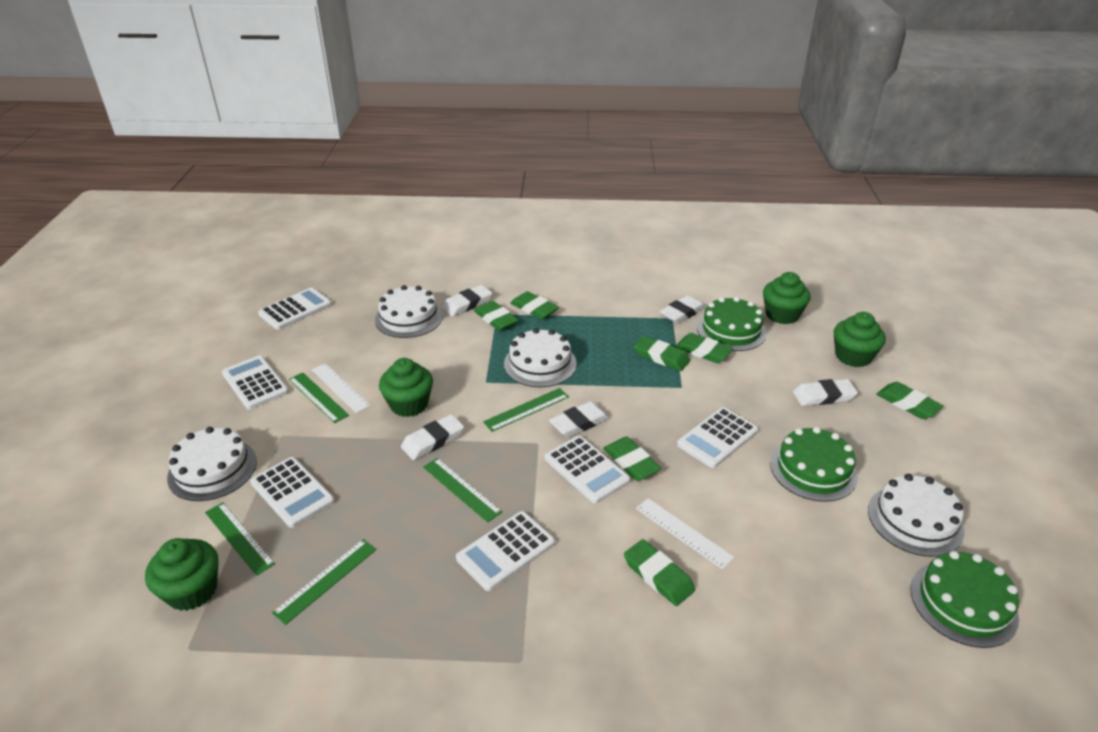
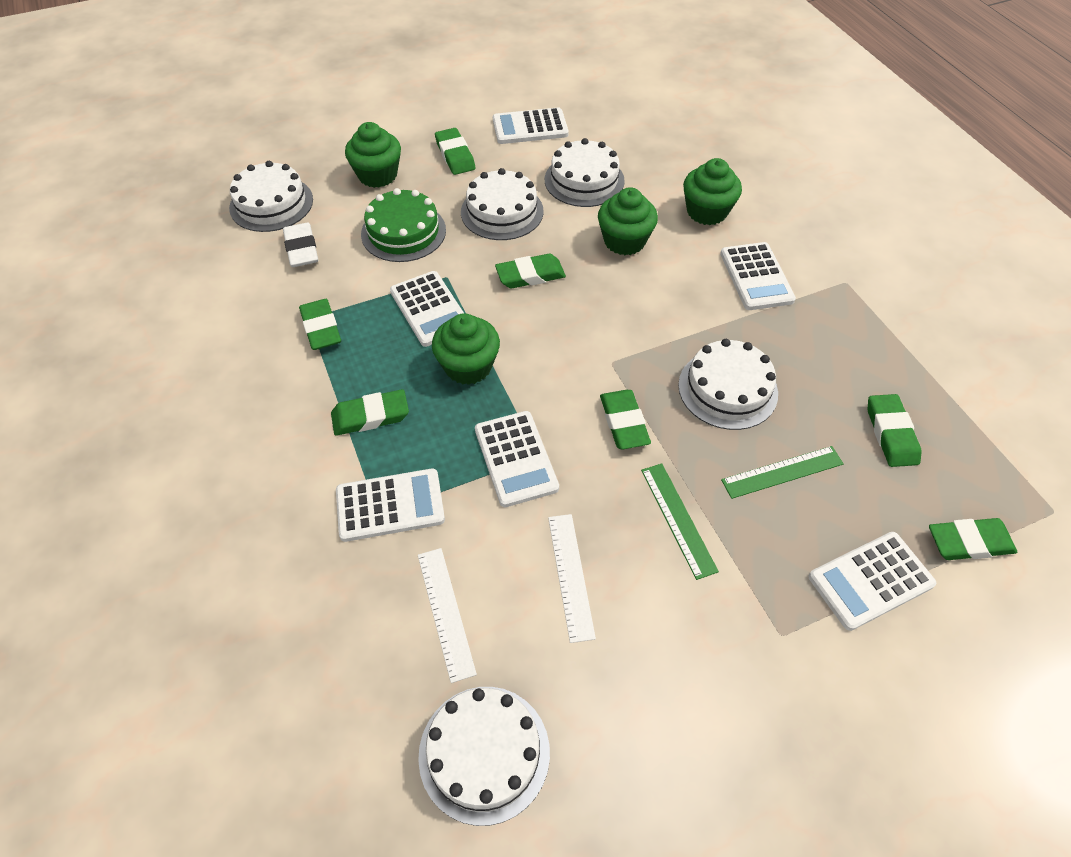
green cake: [697,297,767,351] [770,427,858,502] [910,551,1019,648] = 3 -> [361,188,446,262] = 1
green ruler: [205,502,275,576] [272,539,377,625] [289,372,349,423] [423,458,502,523] [483,388,569,432] = 5 -> [641,463,719,580] [721,446,844,499] = 2
white cake: [167,427,257,501] [375,285,443,338] [504,328,577,387] [868,474,964,557] = 4 -> [229,161,313,232] [418,687,550,826] [461,168,544,240] [545,138,625,207] [678,339,778,430] = 5
white eraser: [401,414,464,460] [442,285,492,317] [549,401,610,437] [659,295,706,324] [793,379,858,406] = 5 -> [283,223,318,267] = 1

